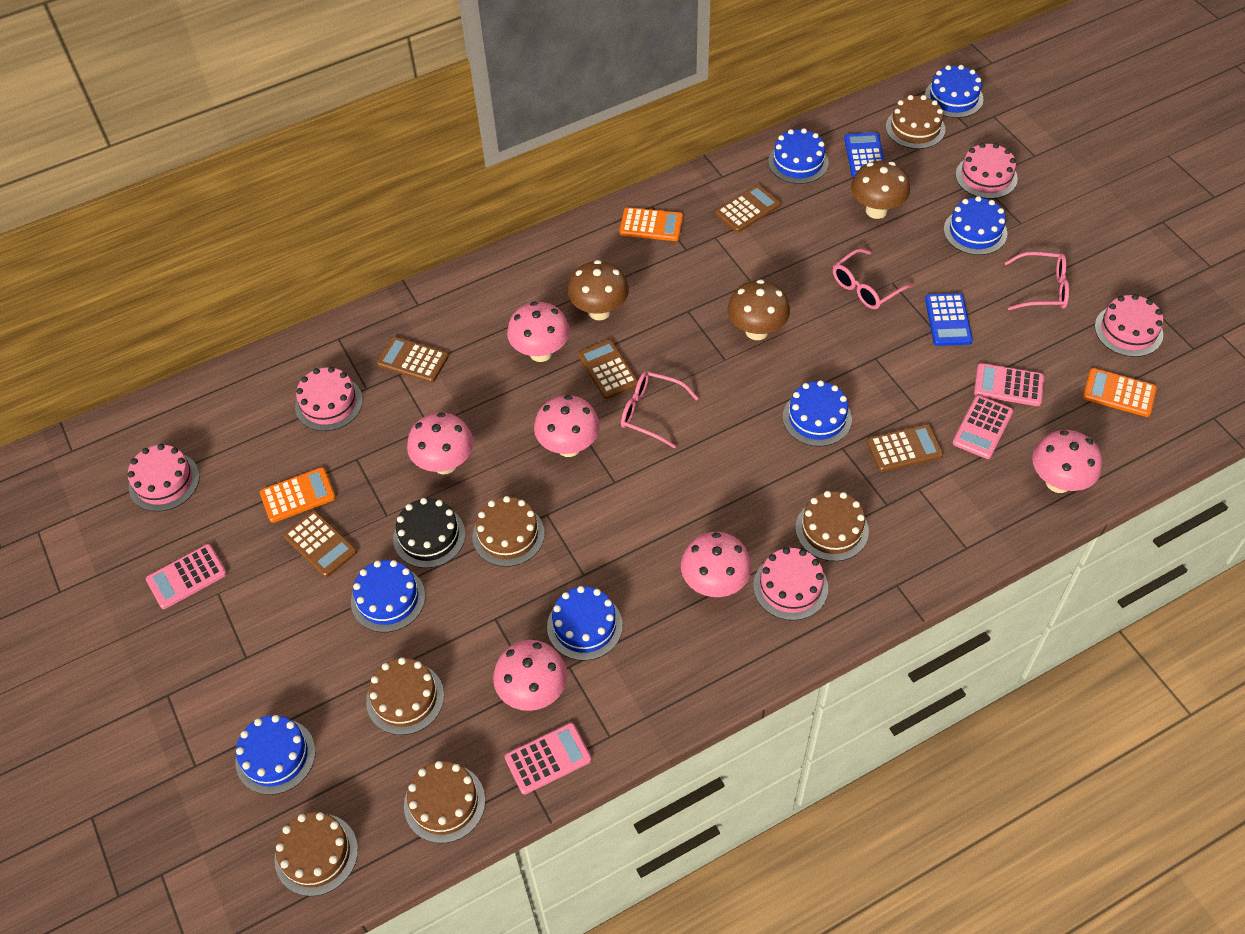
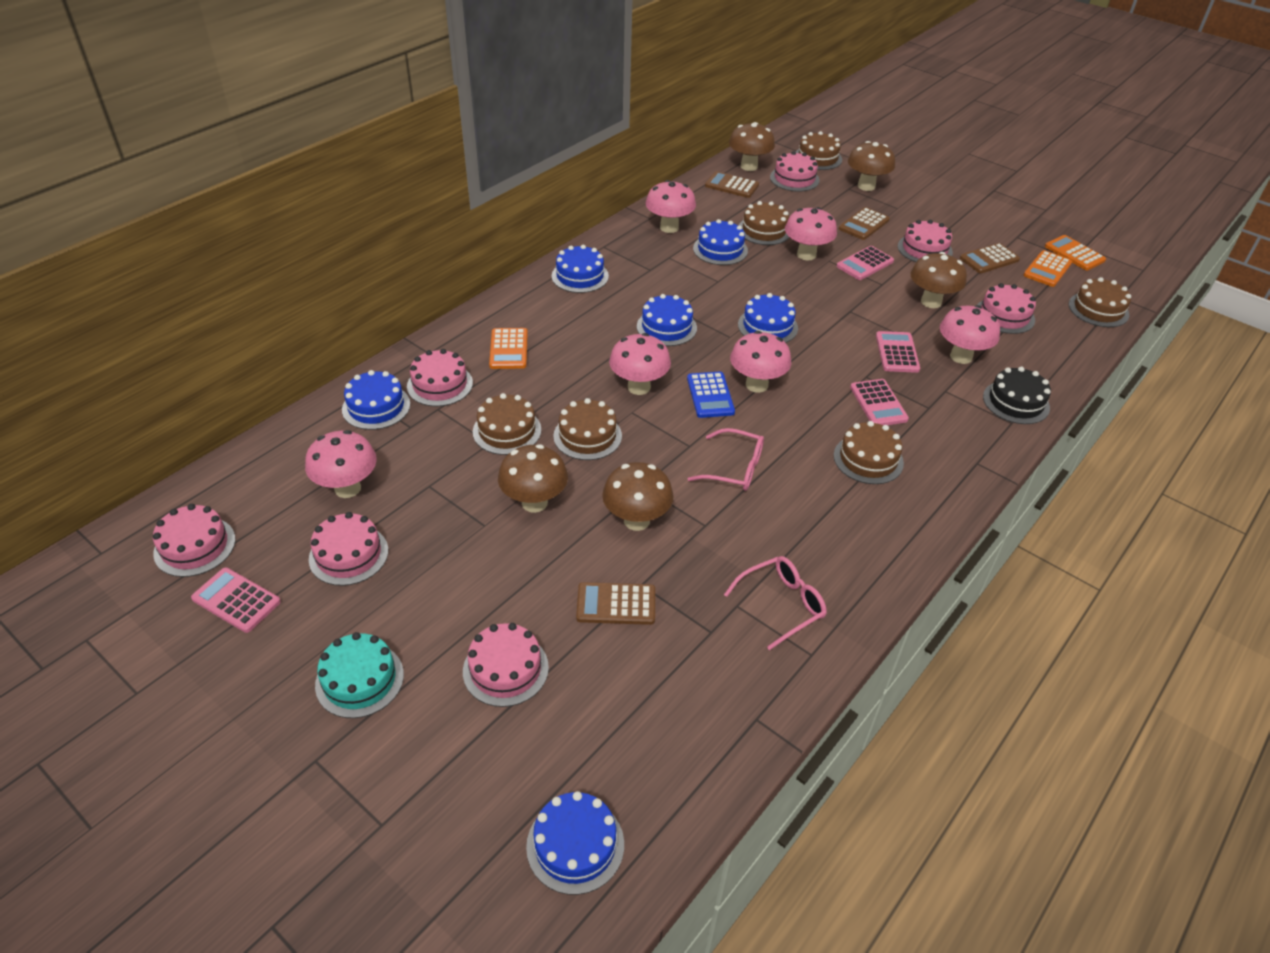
blue cake: [235,715,316,795] [351,560,425,632] [547,586,623,661] [768,128,829,184] [783,380,852,447] [925,65,983,118] [944,196,1007,255] = 7 -> [342,370,410,430] [526,791,624,895] [552,245,609,293] [637,294,697,346] [693,219,748,265] [738,293,798,343] = 6
blue calculator: [844,132,885,177] [925,293,973,346] = 2 -> [687,372,735,418] = 1
brown calculator: [283,510,357,577] [376,336,449,383] [578,339,638,399] [715,185,781,233] [867,424,944,472] = 5 -> [576,582,655,625] [705,171,759,198] [839,207,890,240] [960,243,1020,273] = 4
brown mushroom: [568,260,629,320] [728,279,790,340] [851,160,910,219] = 3 -> [498,444,568,513] [602,462,673,531] [729,122,775,171] [848,141,895,191] [911,252,967,308] = 5
pink cake: [128,444,200,512] [295,367,363,431] [753,547,828,620] [956,143,1018,199] [1095,294,1164,357] = 5 -> [153,504,236,577] [309,512,388,586] [407,349,473,407] [463,623,549,707] [770,151,820,192] [898,220,953,262] [977,283,1036,334] = 7
pink glasses: [621,371,699,449] [833,249,914,309] [1005,252,1069,310] = 3 -> [688,428,764,491] [724,556,827,650] = 2
turquoise cake: none = 0 -> [315,632,404,718] = 1

